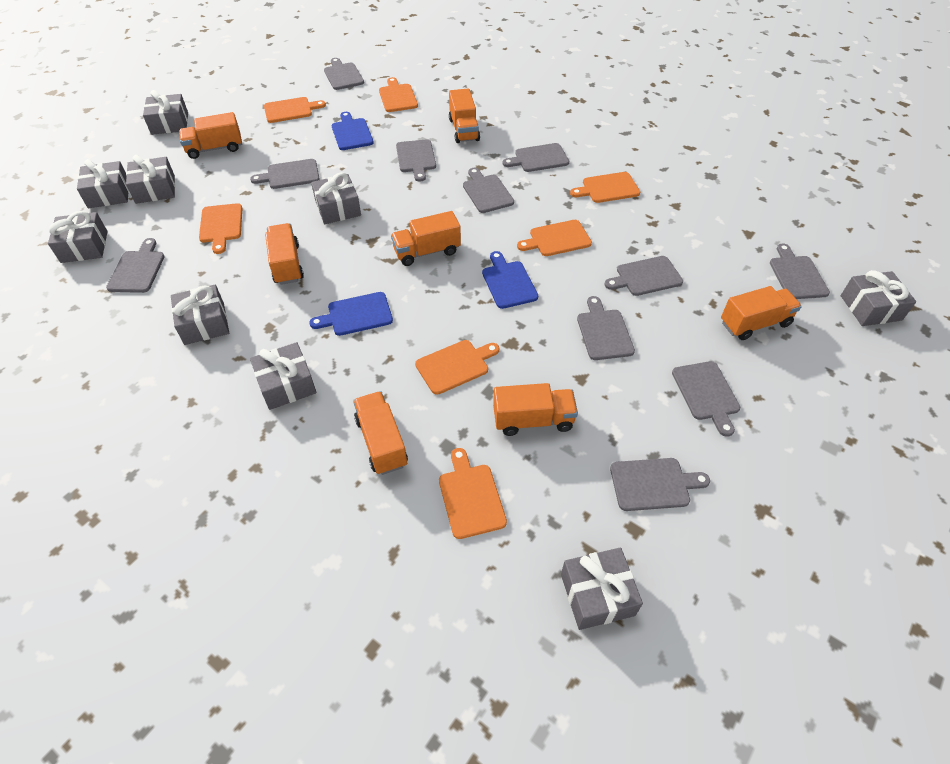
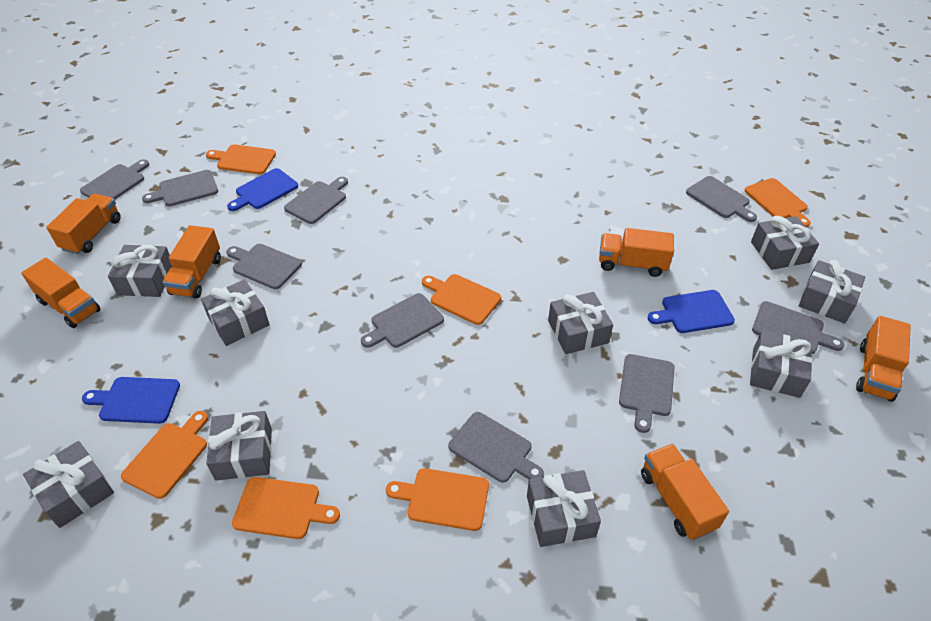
grey cutting board: [106,238,165,293] [250,159,320,189] [324,58,364,90] [396,139,436,182] [463,168,514,213] [502,143,569,172] [577,296,635,360] [604,256,683,296] [610,458,710,511] [672,361,740,437] [770,243,830,299] = 11 -> [80,159,149,200] [142,170,218,206] [226,244,302,289] [284,177,348,224] [361,293,444,348] [448,412,544,483] [619,354,675,433] [686,176,757,222] [752,301,844,354] = 9
orange cutting board: [199,203,242,254] [264,97,326,123] [379,77,418,112] [415,340,499,395] [439,448,507,539] [517,220,592,256] [570,172,640,203] = 7 -> [121,411,208,499] [206,144,276,174] [232,477,340,539] [386,468,489,531] [422,274,501,325] [744,178,811,227] = 6
orange truck: [179,112,242,159] [265,223,304,285] [353,391,408,475] [391,211,461,266] [449,88,480,143] [493,383,578,436] [721,286,802,340] = 7 -> [21,258,101,328] [46,194,121,254] [163,225,221,298] [599,228,674,277] [641,444,729,540] [856,316,911,402] = 6

